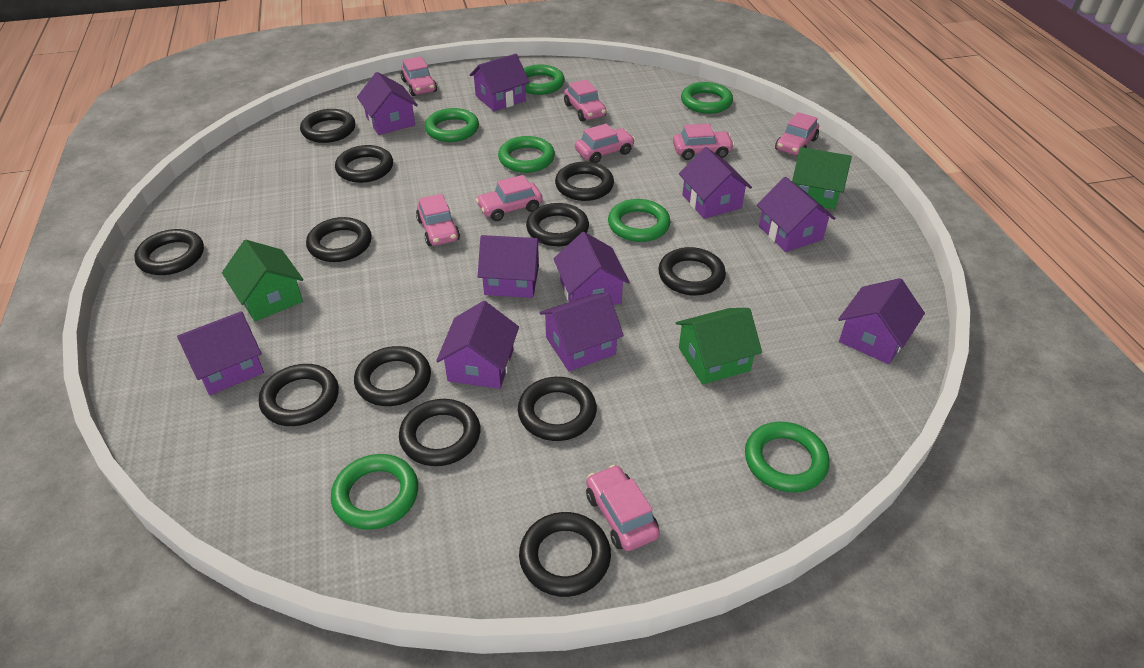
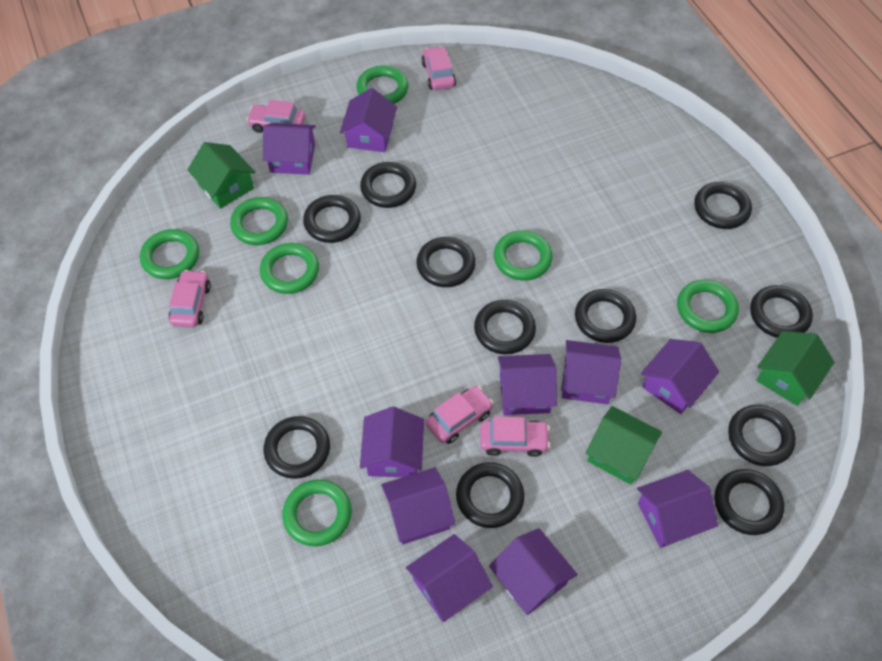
black ring: [134,229,204,275] [259,364,339,426] [300,109,355,143] [306,217,372,262] [335,145,393,183] [354,346,431,406] [399,399,480,466] [518,377,597,441] [519,512,611,597] [526,203,589,246] [555,162,614,201] [658,247,726,295] = 12 -> [264,416,330,479] [303,195,361,243] [360,162,416,208] [417,237,476,287] [456,462,525,528] [474,300,536,355] [575,289,636,343] [694,182,752,229] [714,469,784,535] [728,405,796,466] [750,285,813,338] = 11
pink car: [401,56,437,96] [416,194,460,246] [476,175,543,221] [564,80,606,122] [575,124,635,163] [586,465,660,551] [673,124,734,160] [775,112,819,155] = 8 -> [169,270,211,327] [246,100,305,133] [421,46,456,90] [426,386,493,444] [480,417,550,457] = 5

